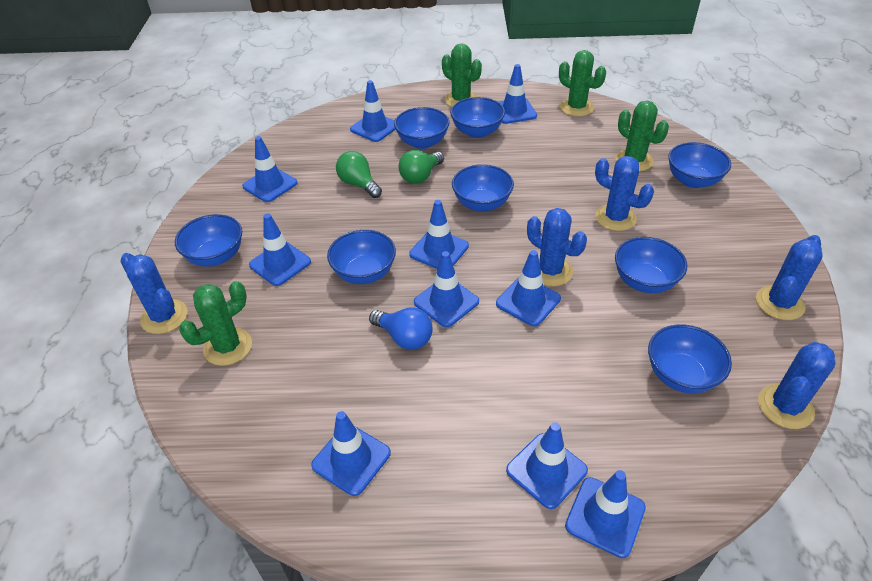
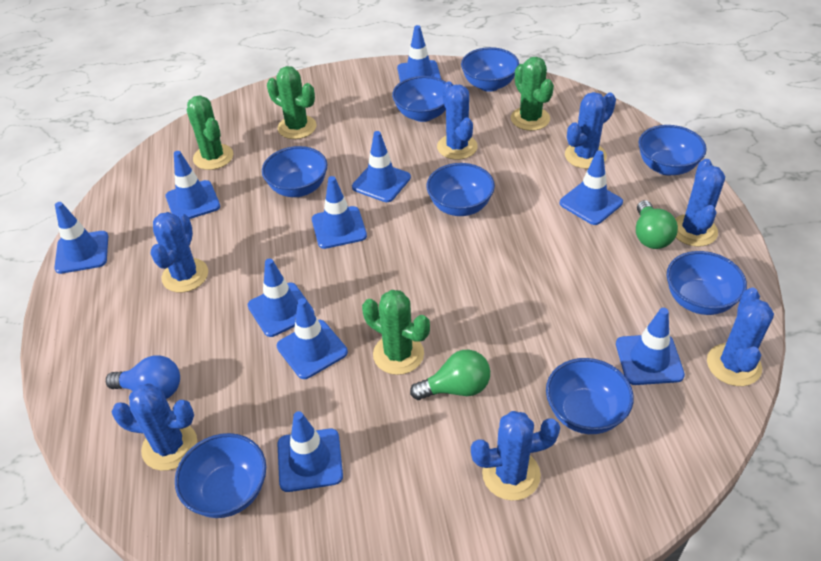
blue cactus: [120,253,188,334] [527,208,587,286] [595,156,654,231] [756,235,823,320] [758,342,835,429] = 5 -> [112,383,197,471] [151,212,208,292] [437,81,478,160] [471,411,560,501] [565,92,616,169] [675,159,725,247] [707,287,774,386] = 7

